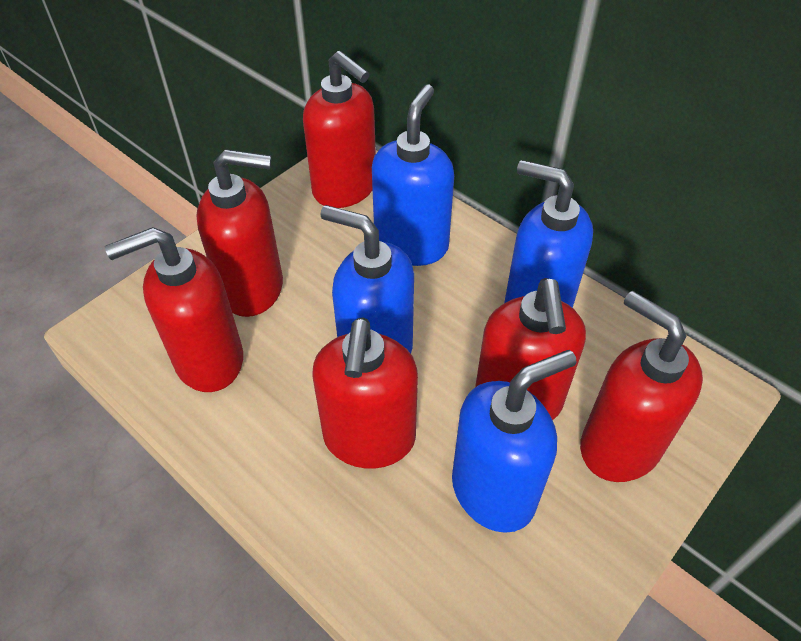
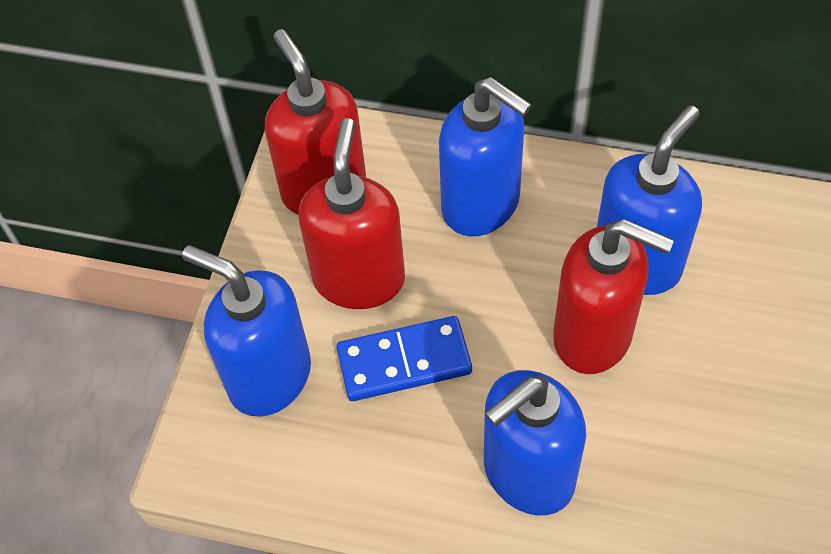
blue domino: none = 0 -> [336,316,472,401] = 1
red soap dispenser: [105,227,243,392] [196,149,283,317] [303,51,376,208] [312,317,418,469] [475,278,586,420] [580,291,703,482] = 6 -> [265,29,366,215] [298,118,405,309] [553,219,674,374] = 3

